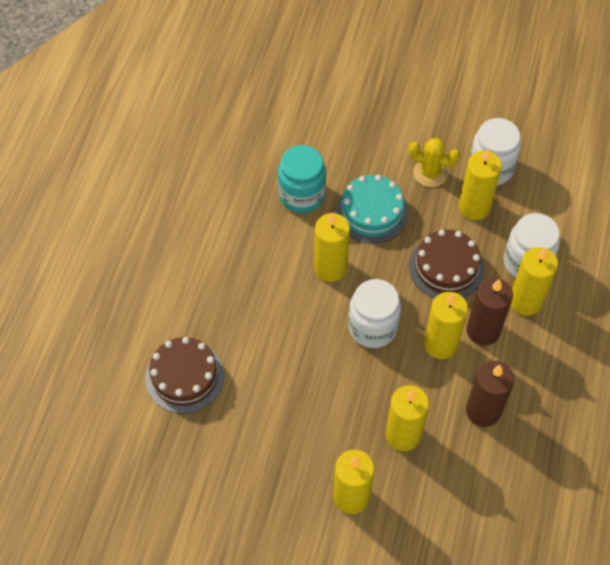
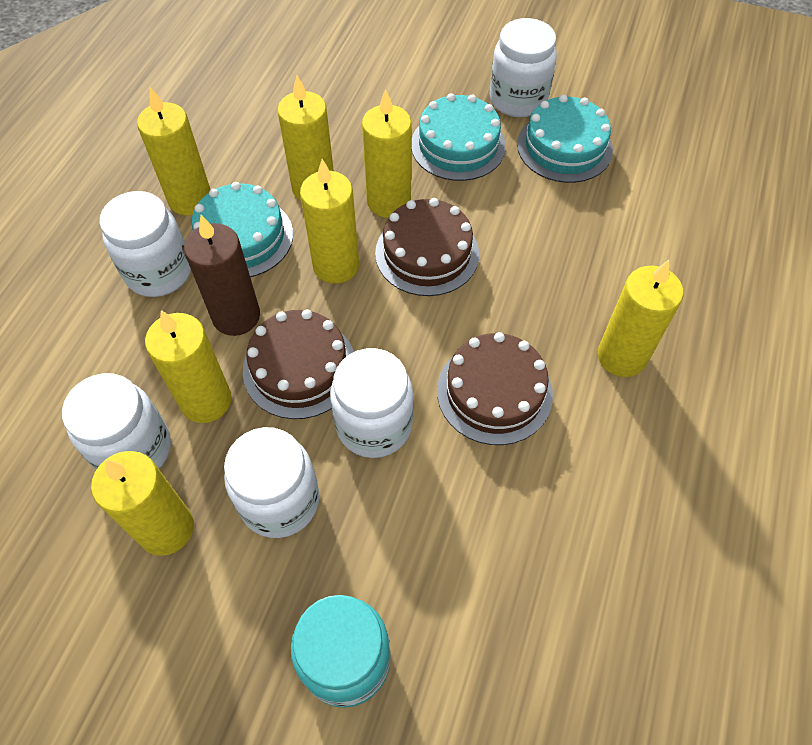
brown cake: [145,337,224,414] [409,230,484,298] = 2 -> [243,309,354,419] [375,198,479,296] [437,332,553,445] = 3
brown candle: [466,361,514,427] [467,278,513,346] = 2 -> [184,215,260,336] = 1
turquoise cake: [336,175,408,244] = 1 -> [191,182,293,277] [411,93,506,181] [517,95,613,183] = 3
white jar: [348,279,401,348] [469,118,521,185] [504,213,560,278] = 3 -> [62,373,171,470] [100,191,191,297] [224,427,319,538] [330,348,414,458] [489,18,557,117] = 5
yellow cactus: [409,138,460,187] = 1 -> none = 0
yellow candle: [314,213,350,282] [333,450,374,514] [386,385,429,451] [424,292,468,359] [459,148,502,220] [511,247,558,315] = 6 -> [91,451,194,556] [137,87,211,216] [145,310,232,423] [277,76,334,201] [300,159,359,284] [362,89,412,218] [598,260,683,377] = 7

